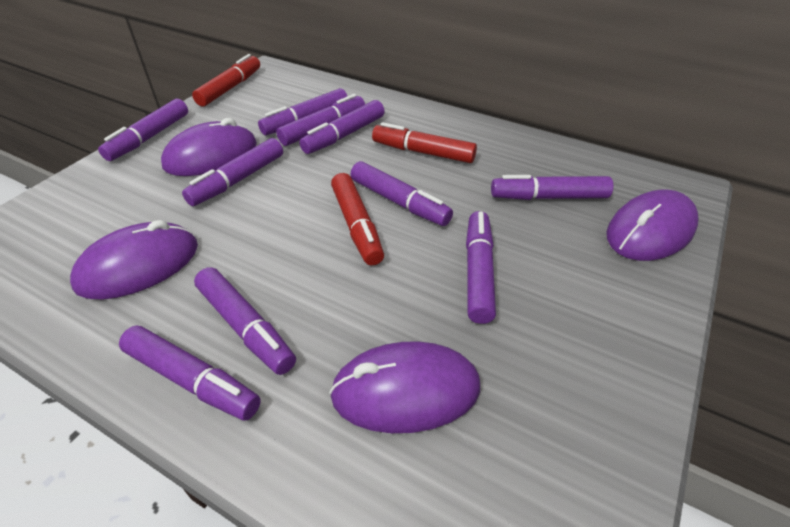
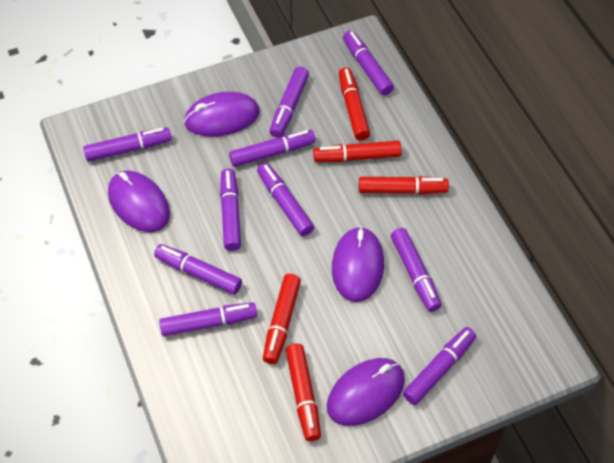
red marker: [192,54,260,107] [331,173,384,265] [372,122,477,163] = 3 -> [263,274,301,364] [286,344,321,441] [313,141,402,162] [339,67,370,140] [359,176,449,194] = 5

